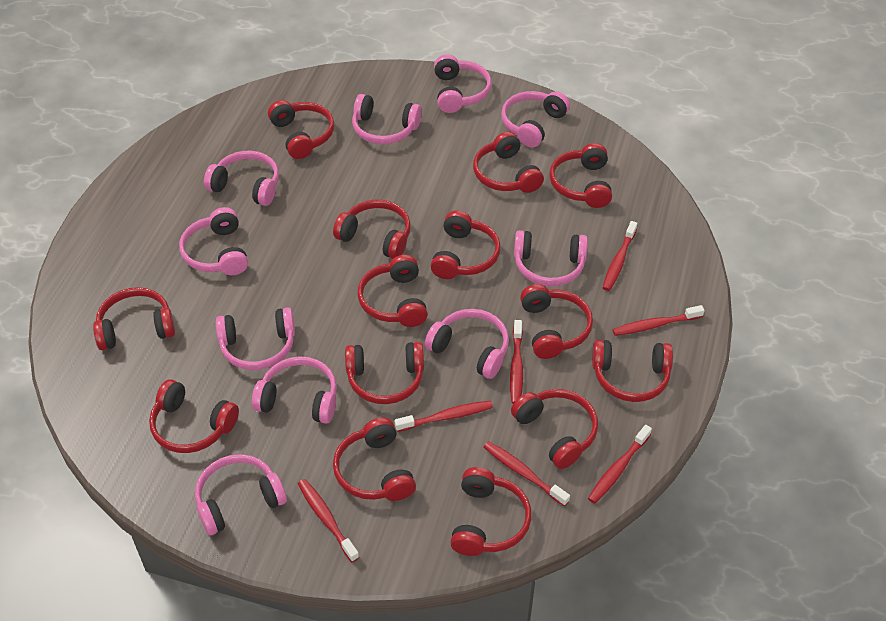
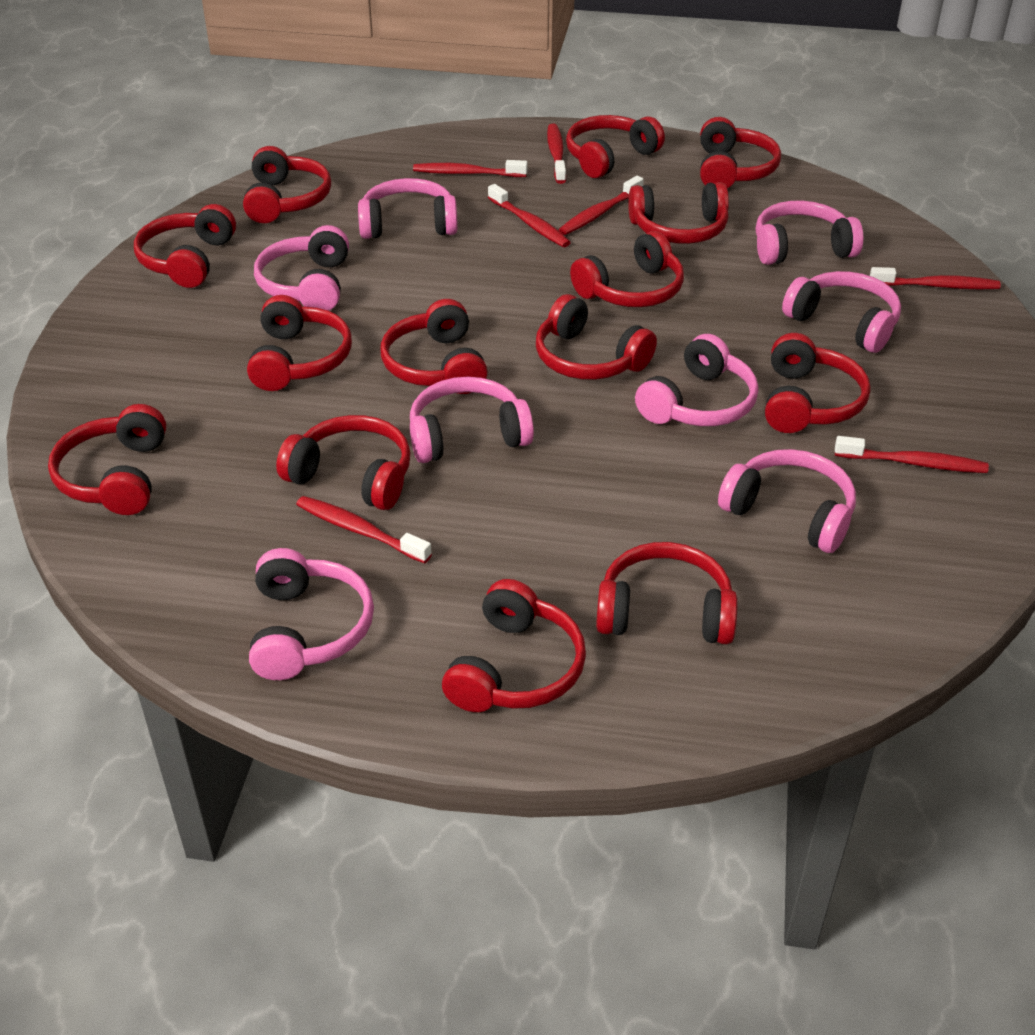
pink headphones: [179,207,248,275] [195,454,287,535] [204,151,279,206] [216,308,295,370] [252,356,337,424] [352,94,422,145] [425,309,509,379] [434,54,492,113] [501,91,570,148] [514,230,588,286] = 10 -> [249,548,374,680] [254,225,349,311] [358,178,458,239] [410,377,534,463] [635,334,759,426] [718,449,856,553] [756,201,863,265] [782,271,901,353] = 8

